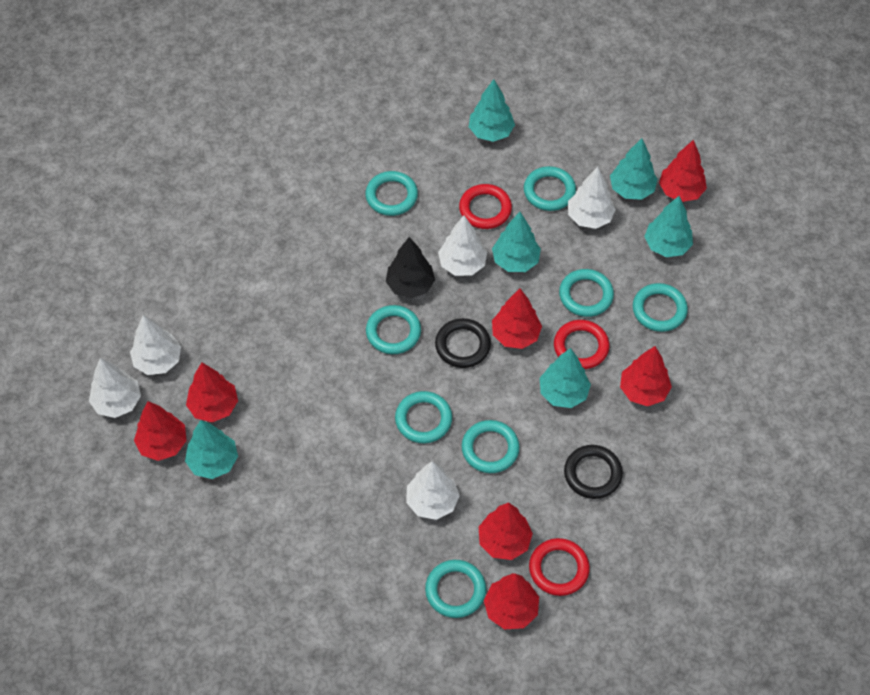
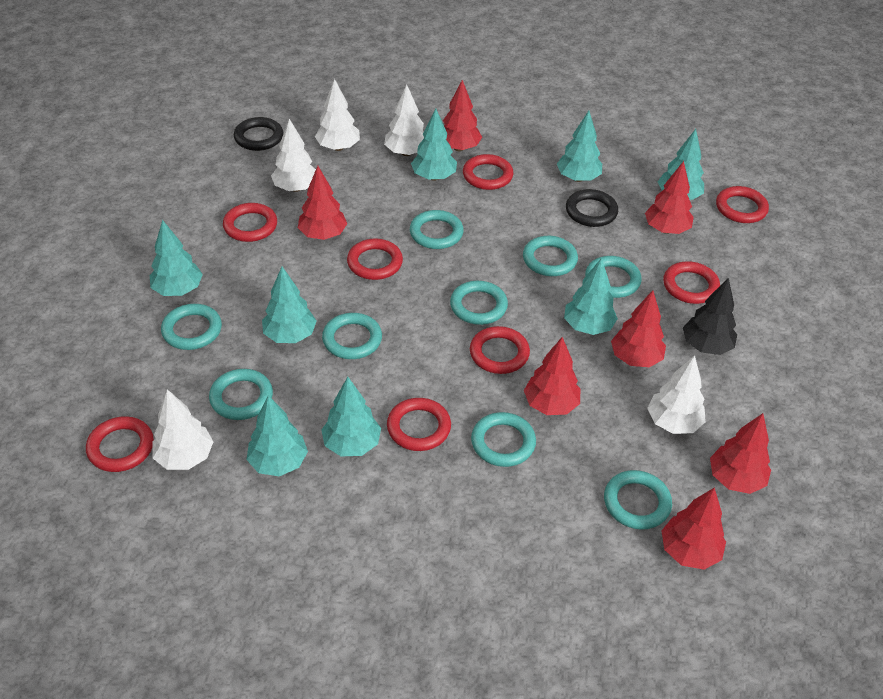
red ring: [459,184,512,229] [529,538,590,596] [554,320,609,369] = 3 -> [86,416,154,472] [223,203,277,242] [347,238,403,280] [387,398,451,451] [463,154,513,190] [470,326,530,374] [663,261,720,304] [716,186,769,223] = 8
turquoise ring: [365,171,418,216] [366,305,421,354] [395,391,452,443] [425,560,486,618] [462,420,520,473] [524,166,576,211] [559,269,614,317] [633,283,688,332] = 8 -> [161,304,222,350] [209,369,273,420] [322,313,382,359] [410,210,464,249] [450,281,508,325] [471,412,536,467] [523,236,578,276] [585,256,641,298] [604,470,672,530] = 9
turquoise tree: [185,420,238,479] [469,79,515,142] [492,212,541,272] [540,348,591,408] [610,138,658,200] [644,196,693,257] = 6 -> [150,220,203,296] [246,395,308,476] [262,267,317,343] [321,377,381,456] [411,109,457,181] [557,111,602,182] [564,258,618,335] [658,129,704,200] = 8

